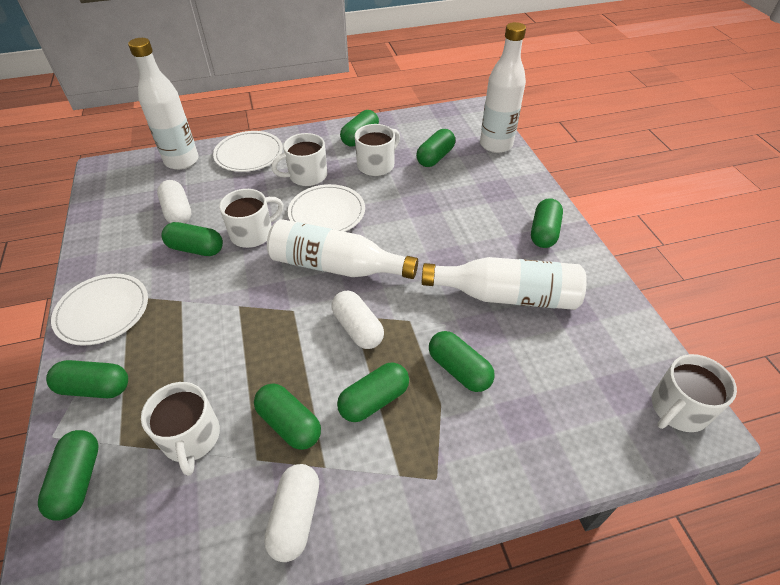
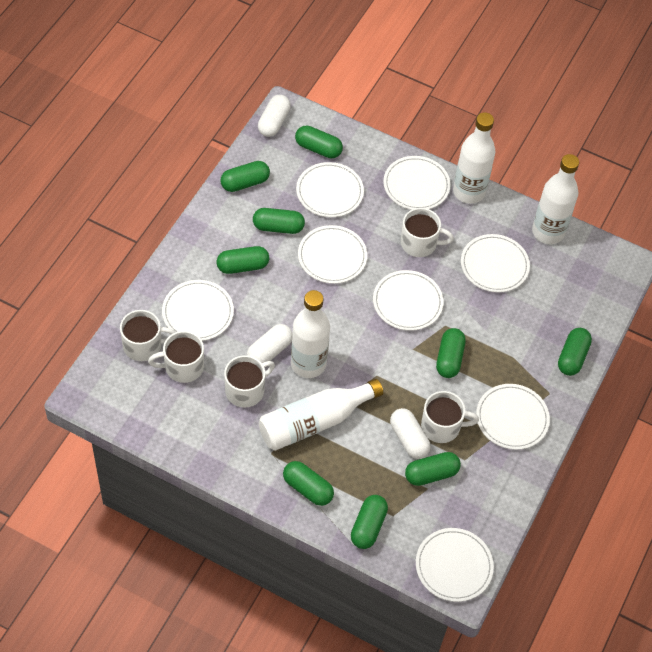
white plate: [51,274,148,346] [213,131,283,172] [288,184,365,232] = 3 -> [162,280,234,341] [296,162,364,217] [298,225,367,284] [373,270,443,331] [383,156,451,210] [416,528,494,602] [461,234,530,292] [476,384,550,450] = 8

